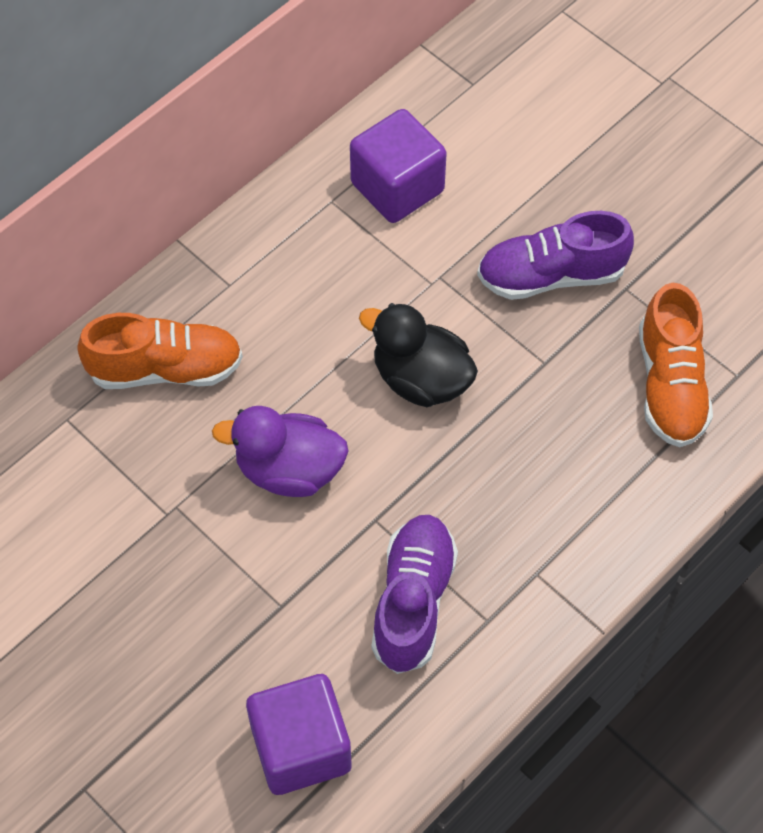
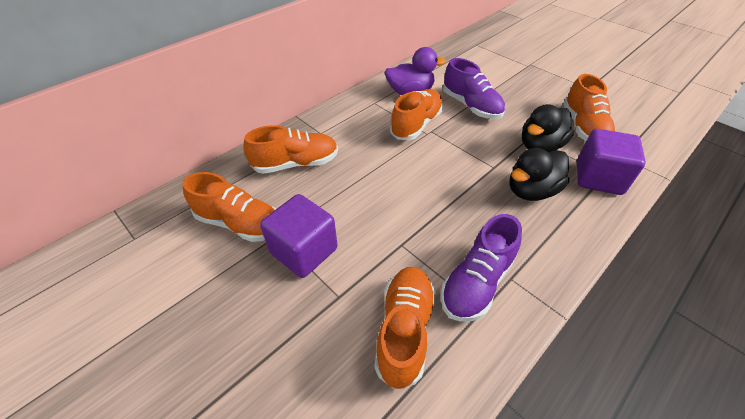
black duck: [359,303,478,407] = 1 -> [509,148,570,201] [522,104,574,152] = 2
orange shoe: [77,313,243,389] [639,283,713,447] = 2 -> [183,172,276,242] [243,125,338,174] [374,267,436,390] [390,89,443,140] [563,74,615,141] = 5

